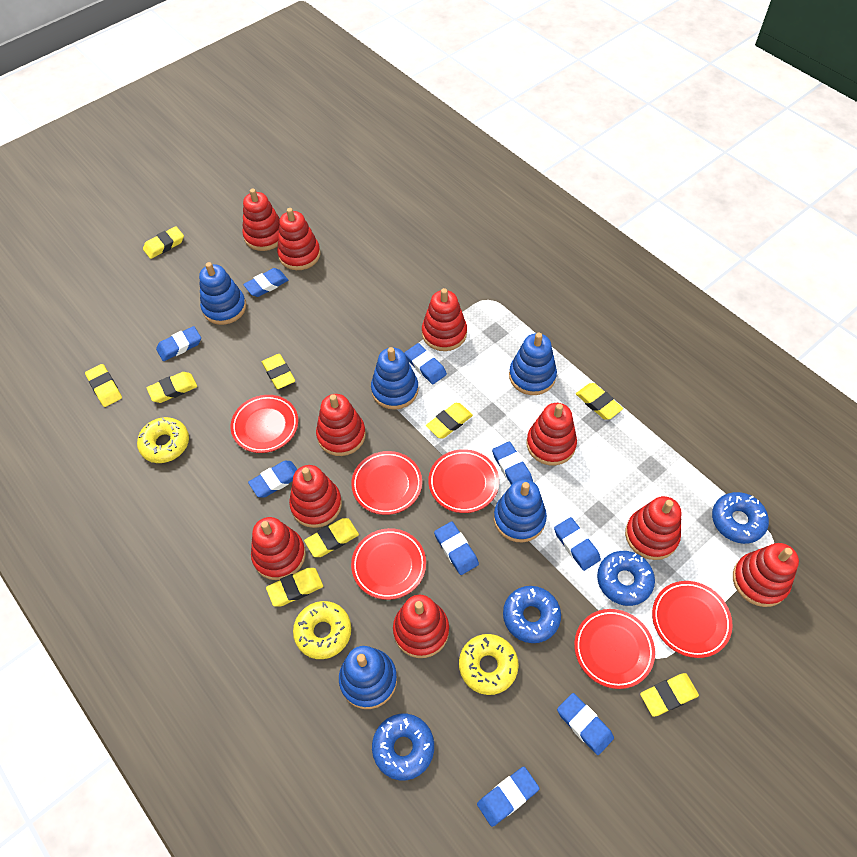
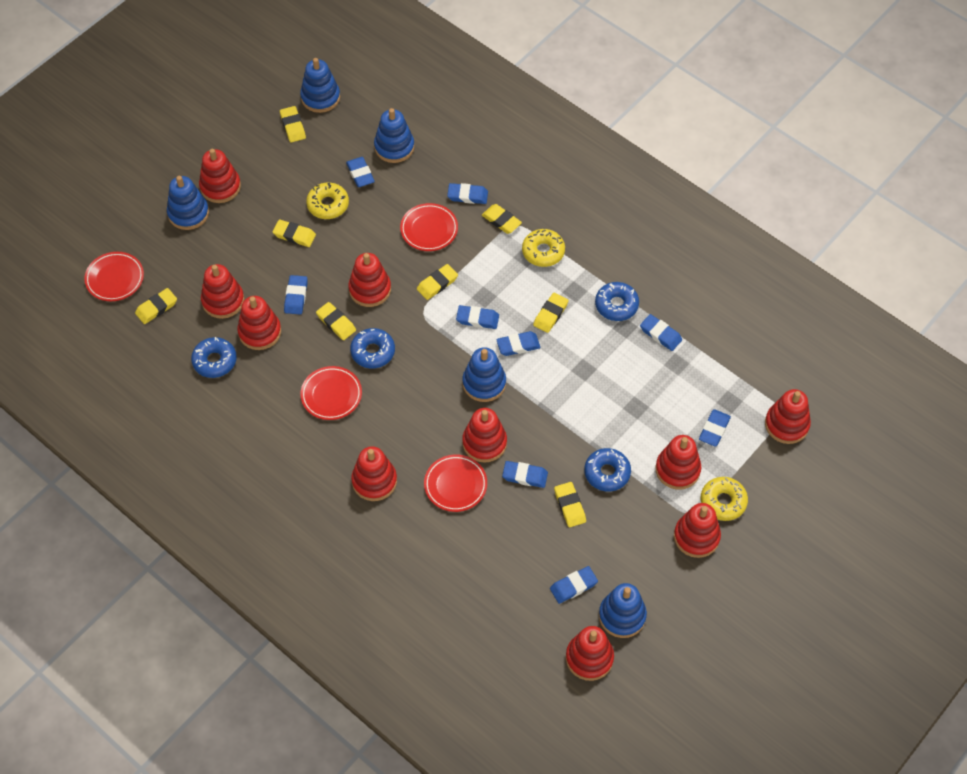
red plate: [230,395,298,453] [351,451,422,515] [351,528,426,600] [428,449,499,513] [574,609,655,689] [652,581,732,658] = 6 -> [84,252,144,301] [300,366,362,420] [400,203,458,251] [424,455,487,512] = 4
yellow eraser: [85,364,122,407] [143,226,184,259] [147,372,197,403] [262,354,295,389] [266,568,323,607] [304,518,359,557] [426,403,473,439] [576,383,623,420] [640,673,699,717] = 9 -> [135,288,177,324] [273,220,316,247] [280,106,306,143] [316,302,356,340] [417,264,458,300] [482,204,522,234] [533,292,569,333] [554,482,586,527] = 8

